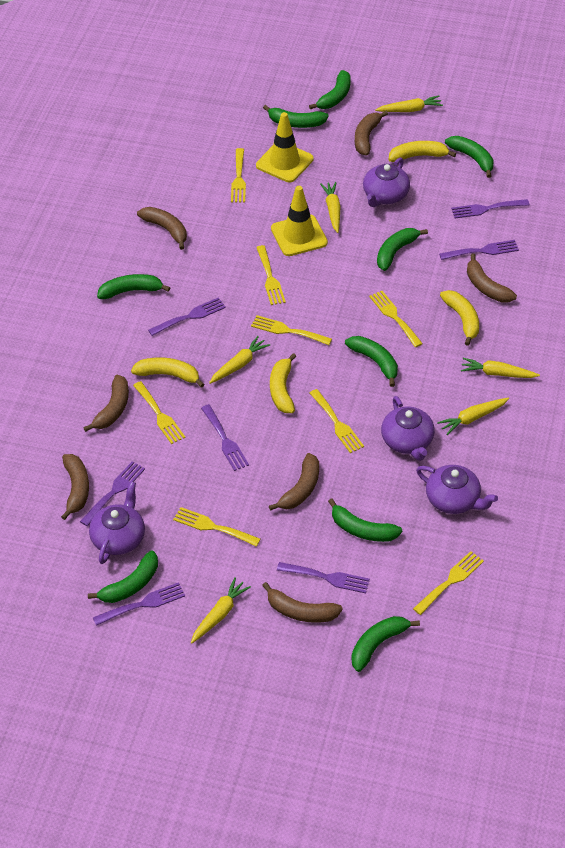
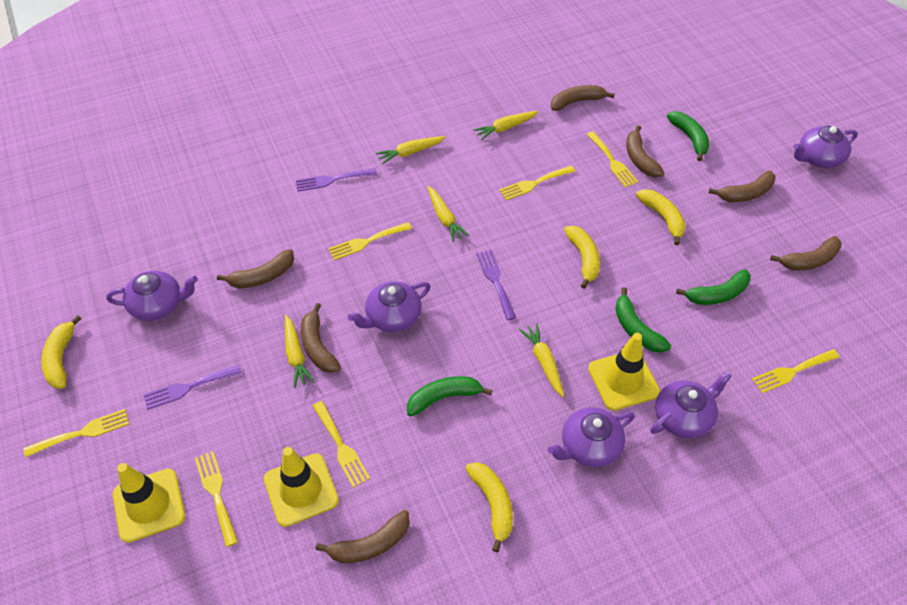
green banana: [88,550,158,603] [97,274,170,299] [263,105,329,128] [309,70,351,109] [328,499,402,542] [345,336,398,387] [352,616,420,672] [377,228,428,271] [445,136,493,178] = 9 -> [407,376,493,417] [615,287,671,353] [667,111,710,161] [676,269,751,305] = 4
purple fork: [80,461,145,526] [93,582,185,626] [148,297,226,336] [201,404,249,471] [277,562,370,593] [439,240,519,260] [451,199,530,218] = 7 -> [143,365,242,410] [296,168,377,192] [476,250,516,320] = 3
purple teapot: [89,481,145,564] [363,158,410,207] [381,396,435,461] [416,465,498,514] = 4 -> [106,271,198,321] [348,281,431,332] [548,407,635,467] [650,371,732,438] [793,126,858,168] = 5
yellow carrot: [191,577,251,643] [209,336,270,384] [320,182,341,233] [375,95,443,112] [437,398,509,435] [461,358,540,378] = 6 -> [285,315,314,388] [376,136,446,164] [427,186,469,242] [473,111,539,140] [519,323,564,397] = 5
yellow fork: [133,381,185,444] [173,507,261,547] [231,148,246,202] [251,315,332,345] [256,245,286,305] [310,389,364,453] [369,291,423,347] [413,551,484,615] = 8 -> [24,409,129,457] [195,451,238,547] [313,401,370,488] [328,222,412,260] [499,166,576,200] [587,131,638,187] [752,349,840,393] = 7
yellow traffic cone: [256,112,314,182] [271,186,328,256] = 2 -> [113,463,185,543] [264,447,339,527] [588,333,660,411] = 3

